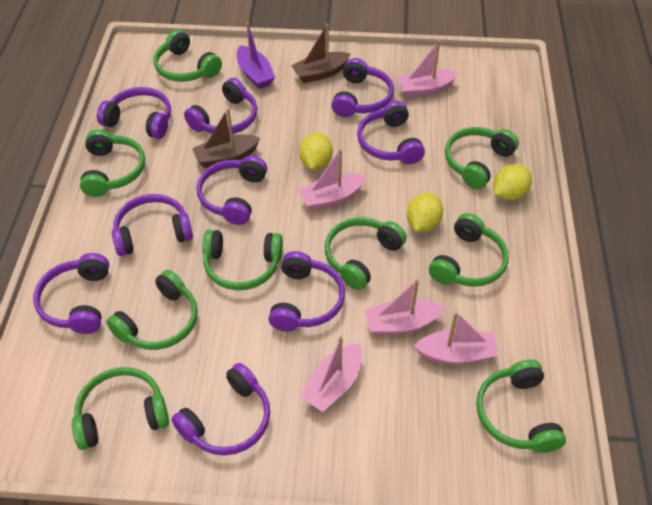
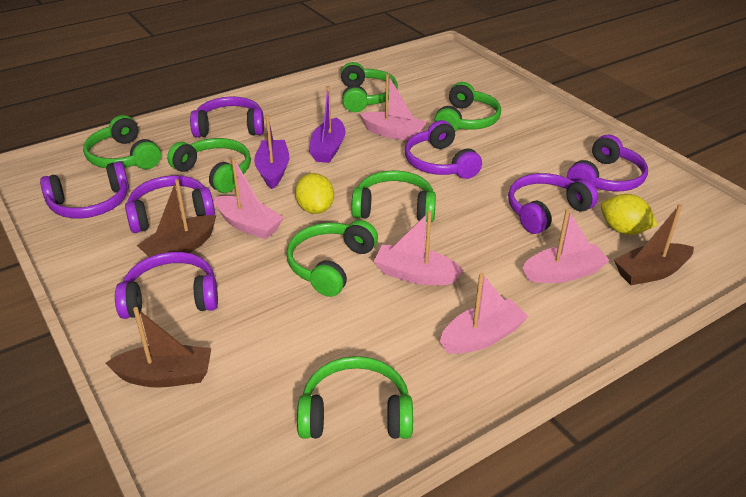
brown boat: [192,108,260,168] [291,24,351,83] = 2 -> [105,307,211,388] [137,179,216,257] [614,204,694,285] = 3
green headphones: [72,367,169,450] [80,130,145,197] [106,270,198,350] [154,30,222,82] [203,230,283,290] [325,217,407,290] [429,213,509,287] [445,127,519,189] [476,360,566,453] = 9 -> [83,115,161,169] [167,138,251,193] [286,220,378,297] [297,356,413,439] [341,62,398,112] [351,170,436,222] [434,82,501,132] = 7
purple boat: [237,22,275,89] = 1 -> [254,114,289,189] [309,86,346,163] = 2
purple headphones: [33,253,109,334] [97,87,171,139] [112,194,193,256] [172,363,270,455] [184,78,257,135] [197,156,267,225] [269,251,345,332] [332,58,394,117] [357,101,425,164] = 9 -> [40,162,129,219] [115,252,218,319] [125,175,215,233] [190,96,264,137] [405,120,482,179] [508,173,598,234] [567,135,648,191] = 7
yellow lemon: [299,133,333,170] [407,193,443,232] [493,165,532,200] = 3 -> [295,173,334,214] [601,194,657,235] = 2

